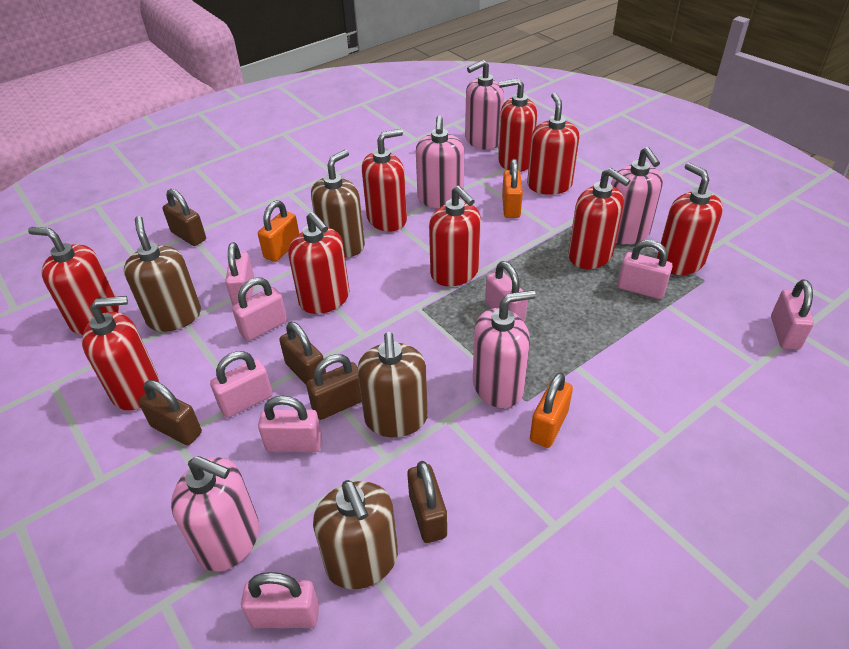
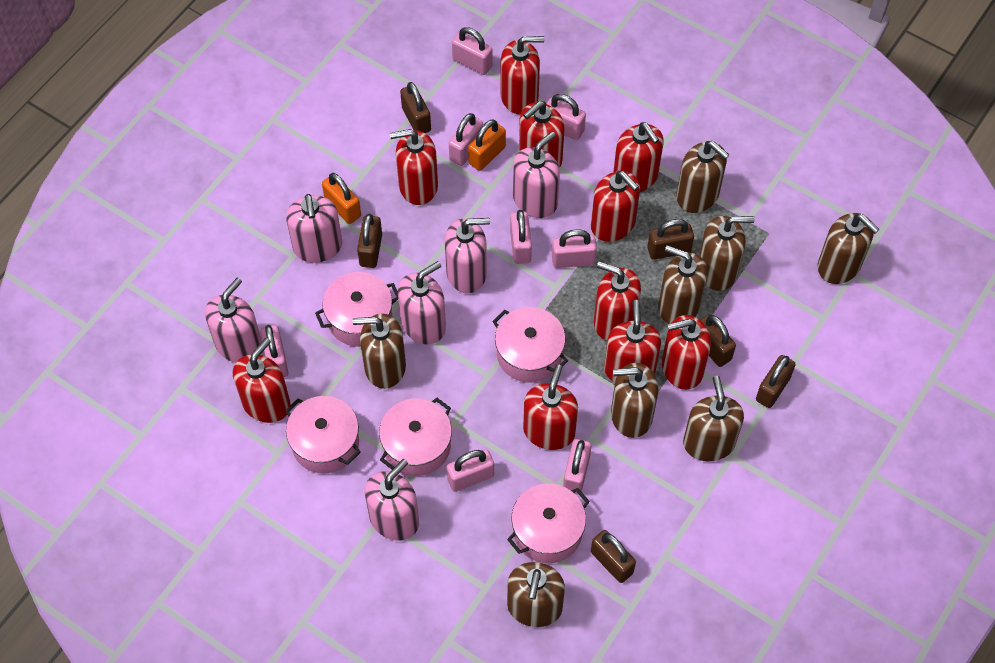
brown padlock: [138,380,202,445] [162,189,206,246] [279,322,326,384] [306,354,362,420] [407,461,447,543] = 5 -> [357,214,382,268] [400,82,431,133] [591,530,636,583] [647,219,694,260] [700,315,736,367] [756,355,796,408] = 6
brown soap dispenser: [124,216,201,332] [311,150,365,257] [313,480,398,589] [357,332,428,437] = 4 -> [353,314,406,389] [507,562,565,627] [611,363,658,438] [658,245,707,324] [676,141,729,213] [683,376,744,461] [699,216,755,291] [818,213,879,284] = 8
orange padlock: [258,200,299,262] [502,159,523,218] [530,372,573,448] = 3 -> [322,173,361,224] [468,119,506,171] = 2
pink pot: none = 0 -> [285,396,361,474] [315,272,398,347] [379,398,452,476] [492,307,568,383] [507,484,590,563] = 5
pink soap dispenser: [171,456,259,572] [416,115,464,208] [465,60,504,150] [473,290,536,408] [611,147,663,244] = 5 -> [205,277,262,363] [286,194,342,263] [365,459,419,541] [398,261,446,344] [445,218,490,293] [513,132,560,218] = 6
red soap dispenser: [28,227,119,335] [82,296,159,411] [288,212,349,314] [362,129,407,232] [429,186,481,286] [498,78,537,172] [527,92,579,195] [568,168,630,269] [657,163,723,275] = 9 -> [233,338,291,423] [390,129,438,205] [501,36,545,114] [519,101,565,168] [523,364,578,450] [591,171,640,242] [594,261,641,340] [604,300,661,383] [613,122,664,192] [662,315,711,390] = 10

